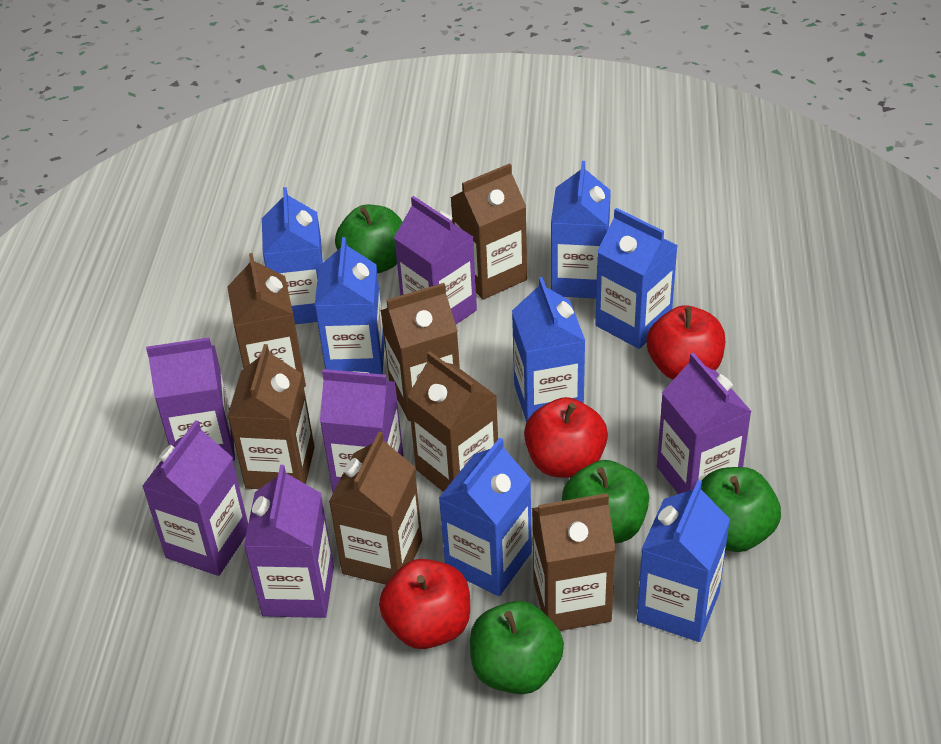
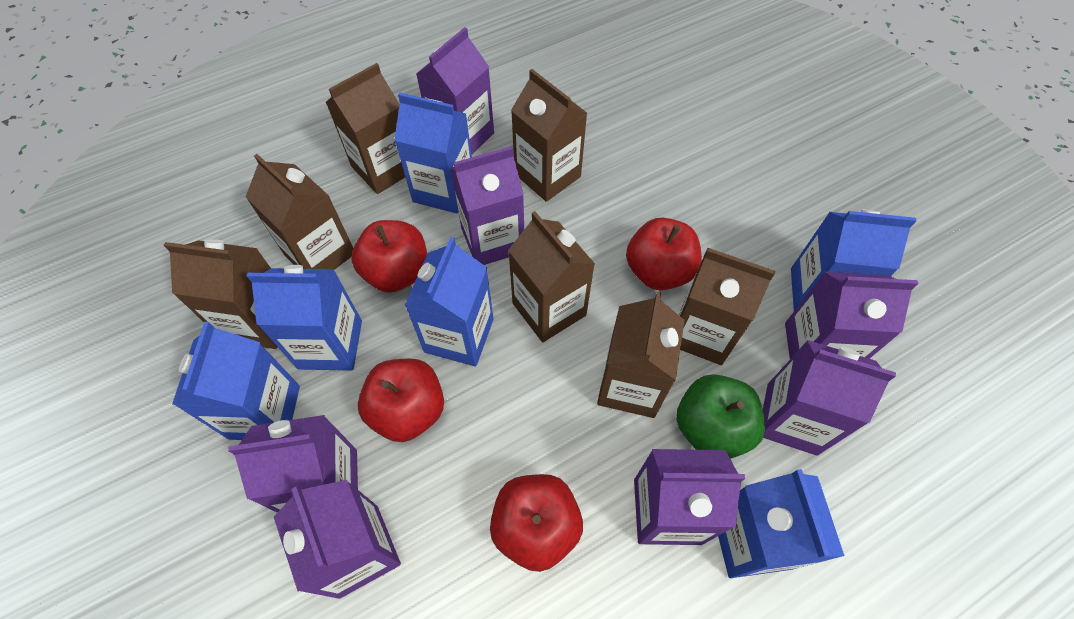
blue carton: [262,187,325,324] [314,237,385,374] [438,438,532,596] [512,277,585,422] [551,161,611,299] [595,208,678,349] [637,480,730,642] = 7 -> [172,322,300,440] [247,265,362,371] [394,92,472,214] [404,237,494,366] [718,469,844,578] [791,209,917,311] = 6
green apple: [335,205,402,274] [470,601,564,694] [562,460,649,543] [701,467,781,552] = 4 -> [676,375,765,459] = 1
purple carton: [142,420,248,576] [146,338,235,461] [244,465,334,618] [320,369,403,493] [394,196,477,324] [657,352,752,494] = 6 -> [228,415,358,513] [274,480,401,599] [416,27,494,154] [450,146,524,265] [634,449,745,545] [763,340,896,456] [785,272,918,359] = 7
red apple: [379,559,470,649] [524,397,608,478] [646,305,725,380] = 3 -> [352,220,427,293] [358,359,444,442] [490,474,583,572] [626,218,702,290] = 4

